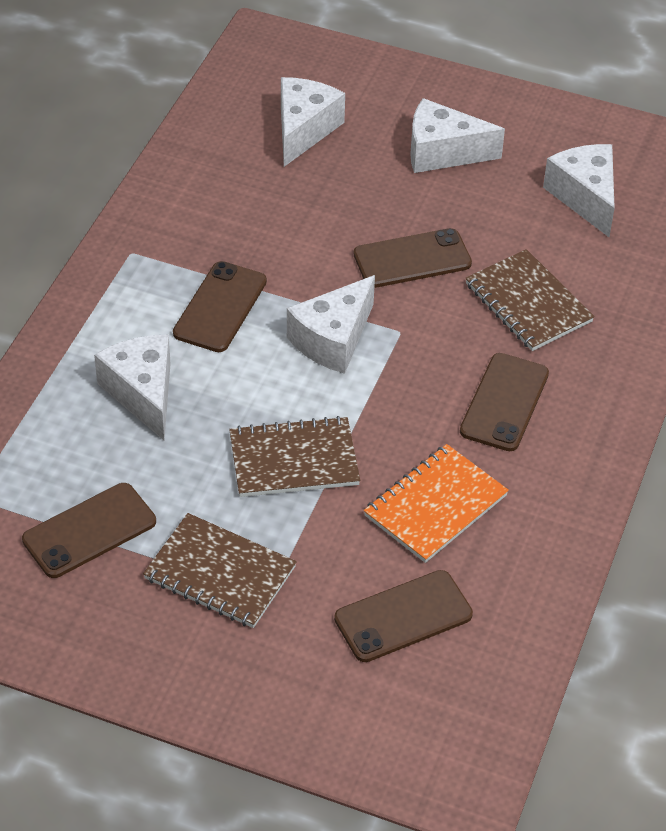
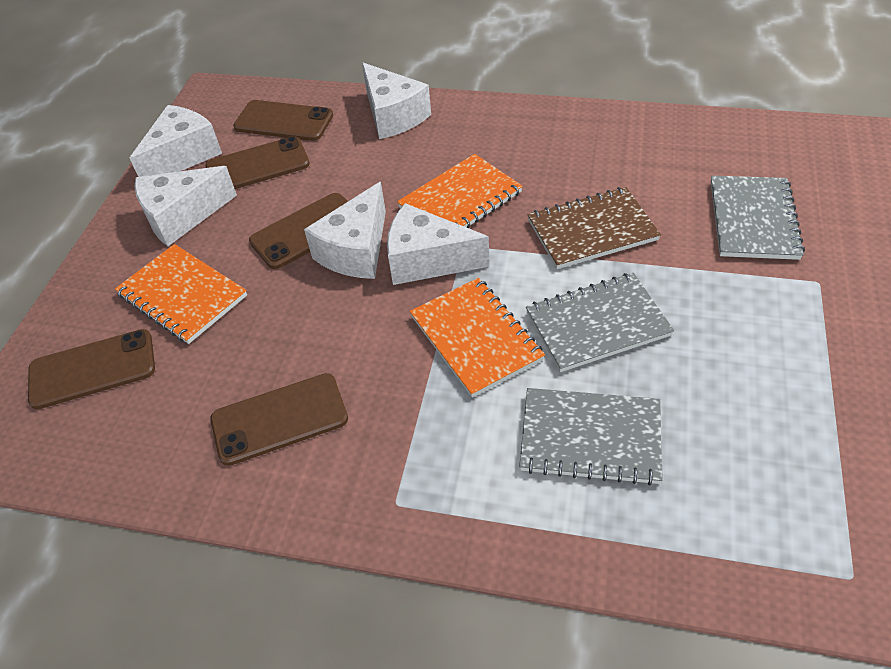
brown notebook: [143,513,297,628] [229,416,360,497] [465,249,595,351] = 3 -> [528,187,661,269] = 1
grey notebook: none = 0 -> [519,388,663,486] [526,273,674,372] [711,176,805,260] = 3
orange notebook: [364,444,509,563] = 1 -> [115,244,247,344] [397,154,523,228] [410,278,545,397] = 3

